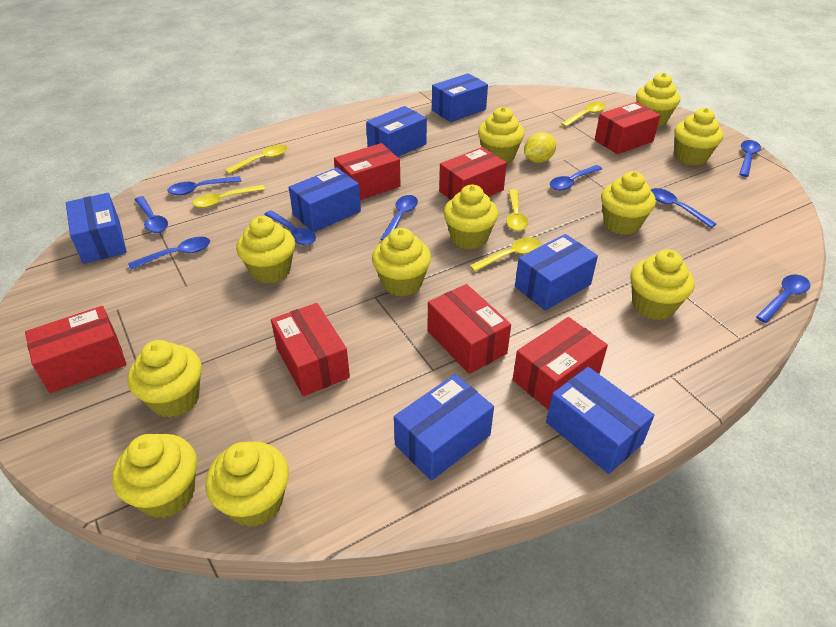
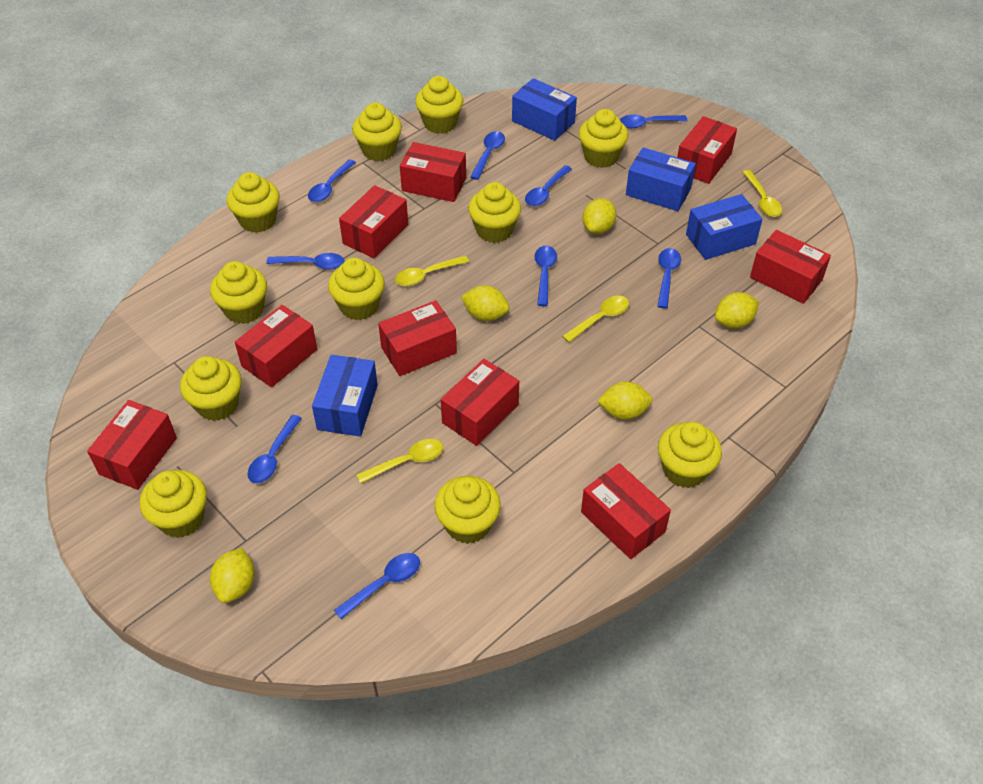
blue box: [66,193,127,264] [289,167,361,232] [366,106,427,157] [394,374,494,481] [432,73,488,122] [515,234,598,311] [546,367,655,474] = 7 -> [312,355,378,437] [512,78,577,141] [626,147,696,211] [686,194,763,260] = 4
red box: [25,306,127,393] [271,303,350,396] [334,143,401,200] [427,284,511,374] [439,147,507,200] [512,317,608,410] [595,102,661,154] = 7 -> [87,400,177,490] [235,305,317,387] [339,185,408,258] [378,300,457,376] [400,142,466,202] [441,359,519,446] [581,463,671,559] [677,116,737,184] [750,230,831,304] = 9
yellow lemon: [524,132,556,163] = 1 -> [210,548,255,603] [461,285,509,321] [582,198,616,234] [597,381,652,420] [715,292,759,328] = 5
yellow spoon: [192,185,265,208] [225,145,287,174] [470,237,541,272] [506,189,528,231] [561,102,606,127] = 5 -> [357,439,443,484] [395,256,469,286] [562,296,629,342] [743,170,782,217] = 4

